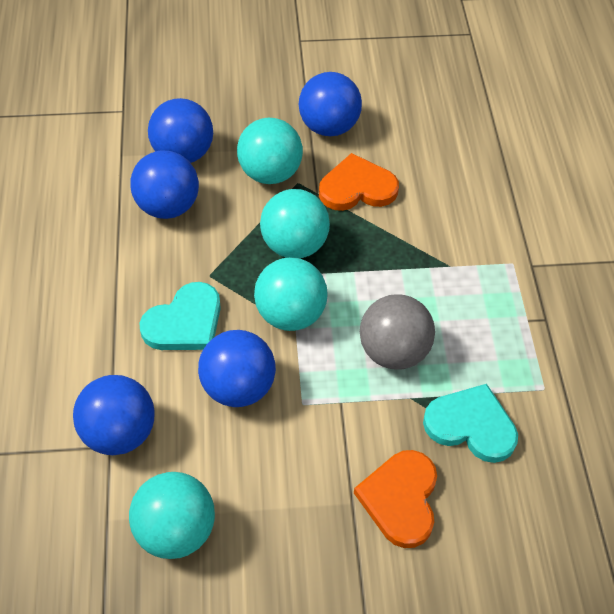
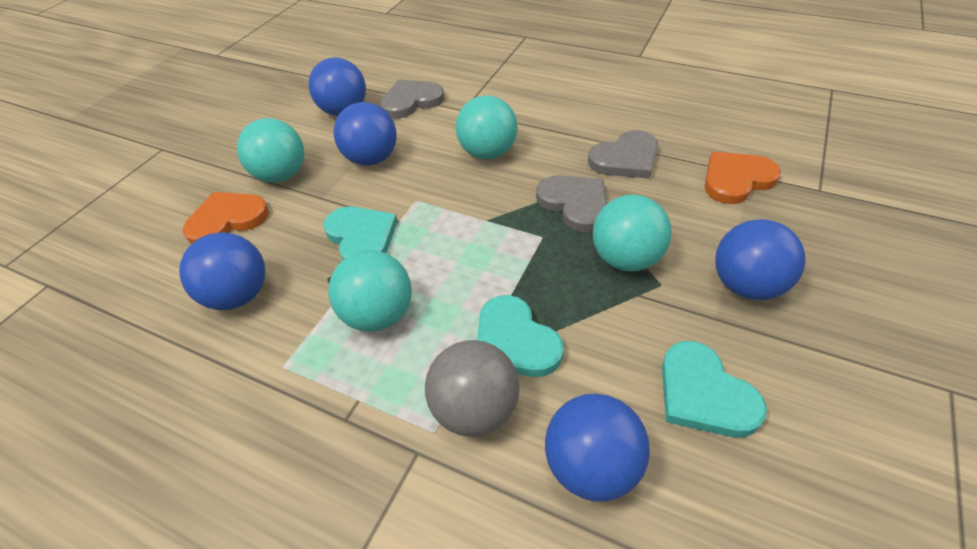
grey heart: none = 0 -> [380,80,444,119] [536,175,607,232] [588,130,658,179] = 3
turquoise heart: [139,282,221,350] [423,384,518,463] = 2 -> [323,207,398,260] [477,295,564,377] [662,341,767,437] = 3

